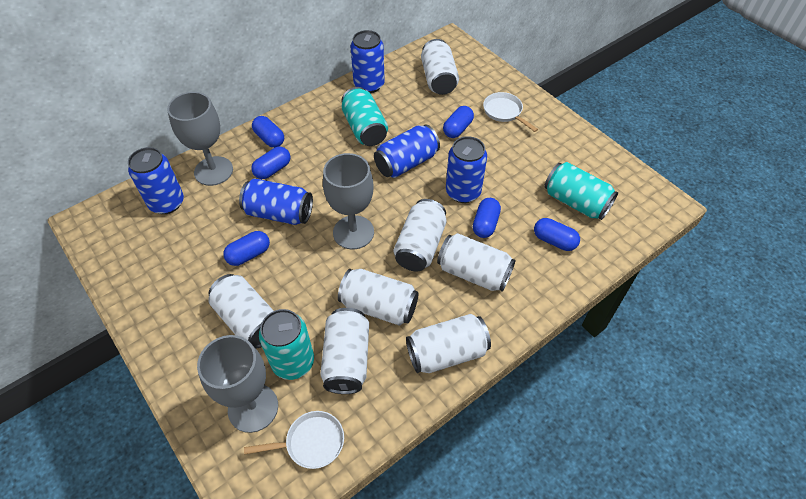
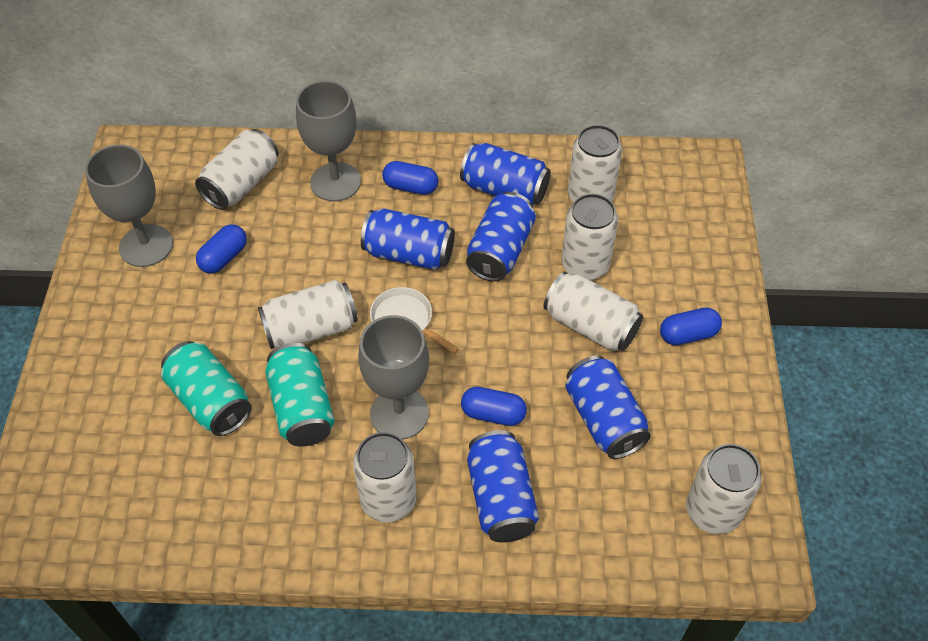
blue capsule: [223,231,270,266] [251,146,290,179] [252,116,284,148] [443,106,474,138] [473,198,501,238] [534,218,580,251] = 6 -> [196,224,247,274] [382,161,438,195] [461,387,527,426] [660,307,722,346] = 4
turquoise can: [259,309,314,380] [341,87,388,146] [544,162,618,220] = 3 -> [161,341,252,436] [265,343,334,447] = 2
white pan: [244,411,344,469] [483,92,538,132] = 2 -> [370,287,459,354] = 1

